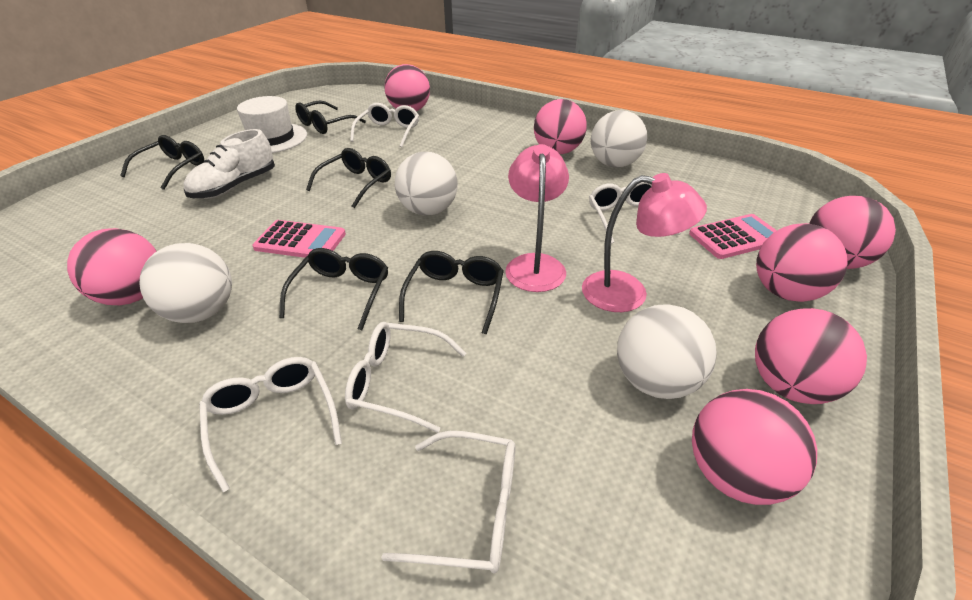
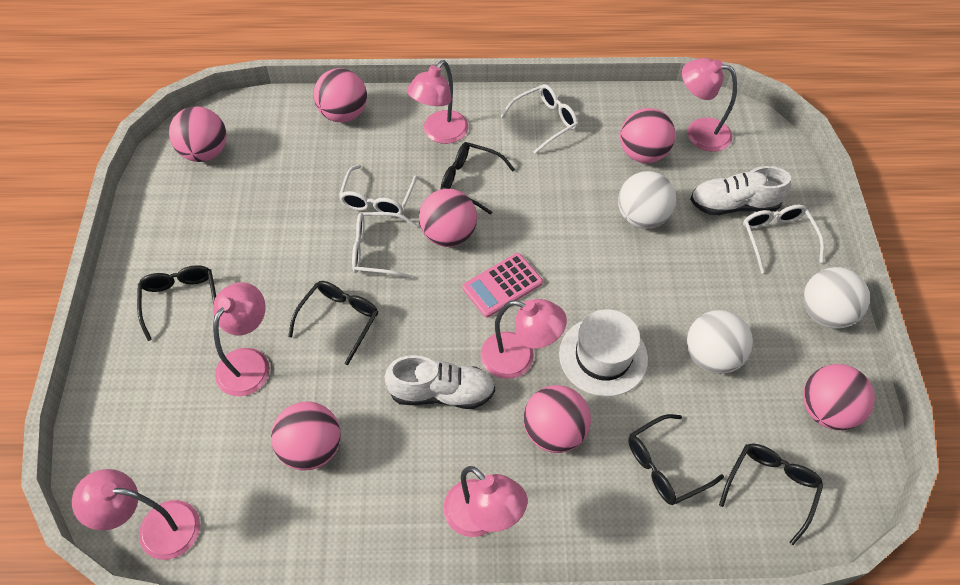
pink calculator: [252,220,346,258] [689,214,777,259] = 2 -> [462,253,543,318] = 1
pink lamp: [505,144,569,292] [582,173,707,312] = 2 -> [72,469,200,560] [213,282,270,396] [407,60,469,144] [443,466,527,537] [481,299,567,379] [682,58,737,152] = 6
white ball: [140,243,232,323] [395,152,458,216] [591,110,647,168] [617,304,717,399] = 4 -> [618,171,677,229] [687,310,753,374] [803,267,870,329] = 3
white glasses: [199,357,342,492] [345,322,466,433] [350,103,419,147] [381,431,515,573] [589,182,681,244] = 5 -> [339,165,417,217] [352,212,417,279] [500,84,578,154] [743,205,824,274] = 4
white shoe: [183,129,275,199] = 1 -> [385,355,495,409] [690,166,791,215] = 2

